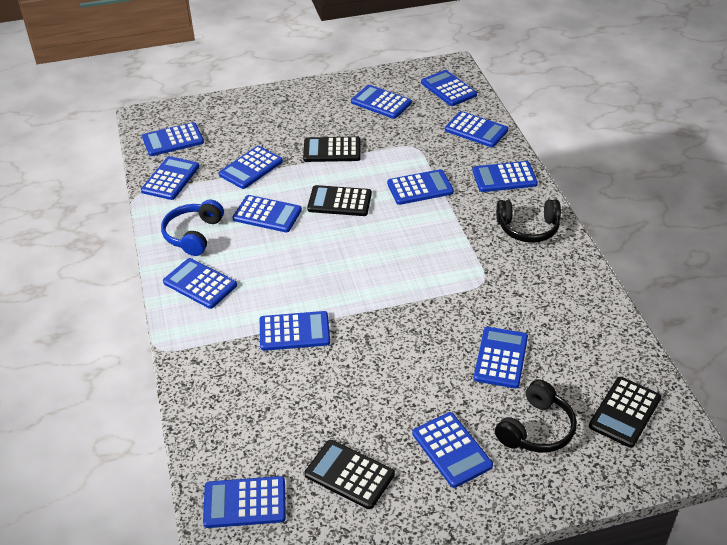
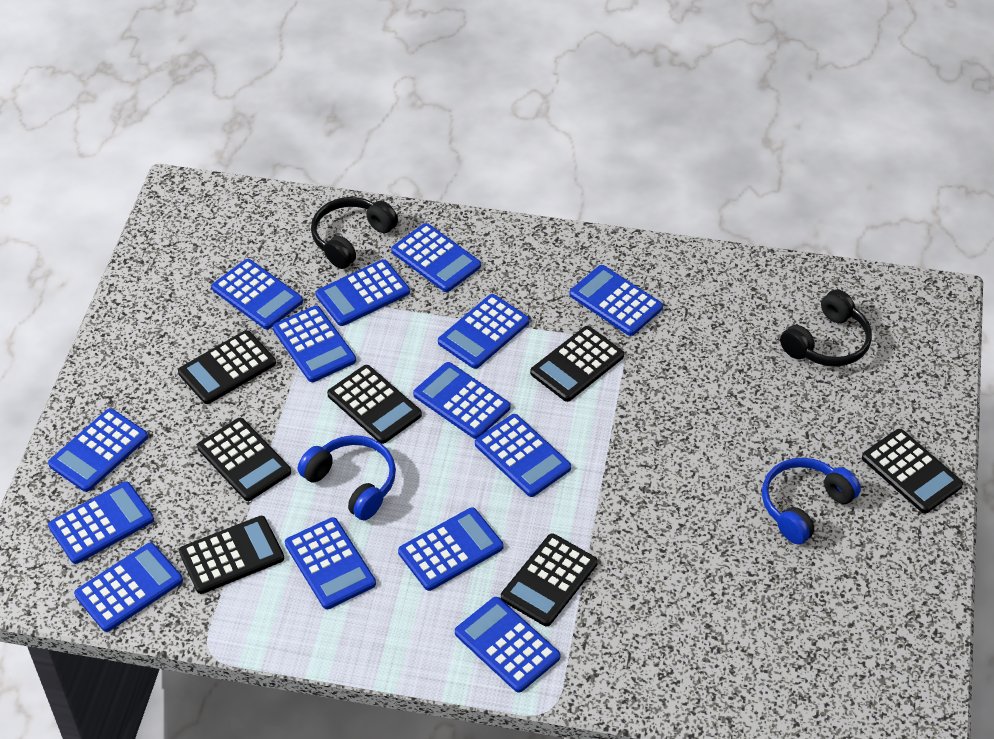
black calculator: [303,136,361,162] [304,440,395,509] [307,185,372,216] [589,377,661,448] = 4 -> [178,330,276,404] [179,516,284,594] [197,418,291,501] [327,365,422,444] [501,533,598,626] [530,326,624,402] [862,429,963,514] = 7
blue headphones: [161,200,224,256] = 1 -> [298,435,396,520] [762,458,861,544] = 2

